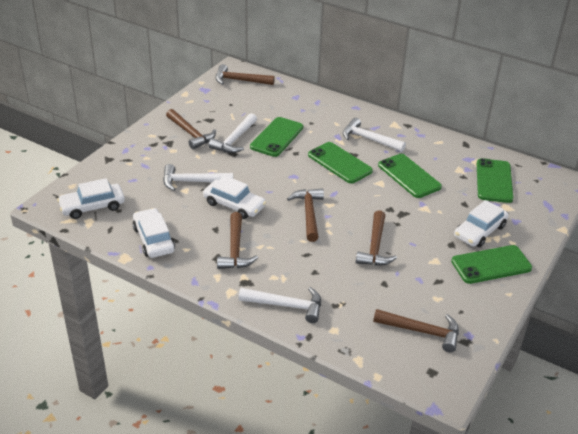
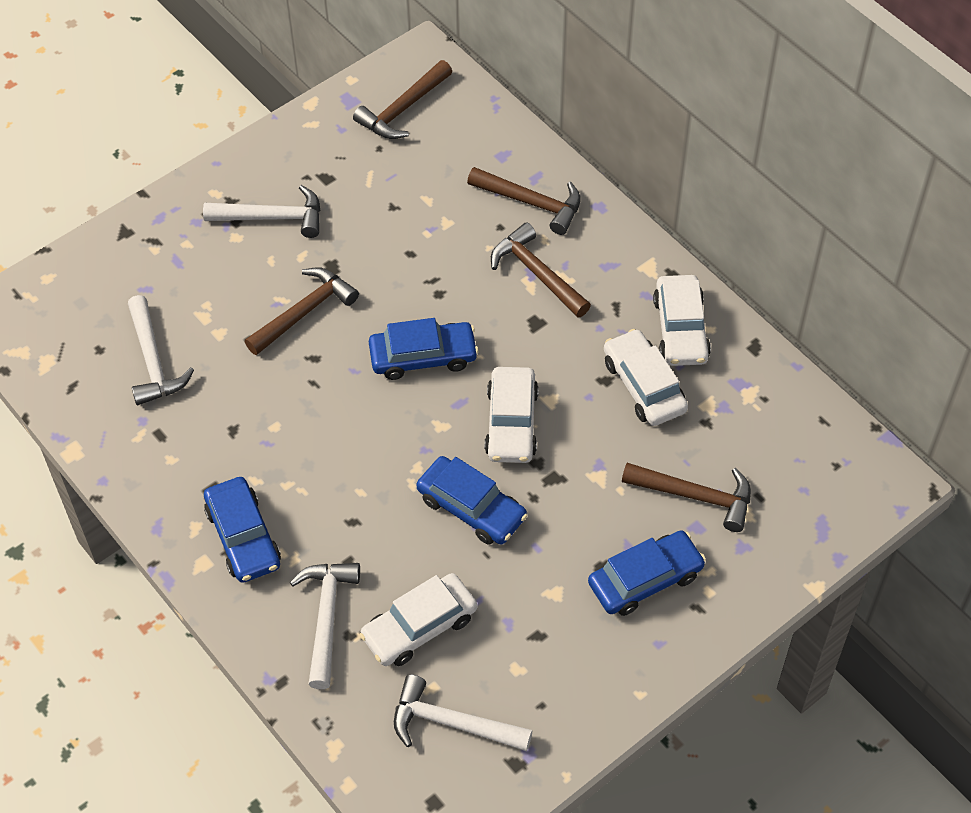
blue car: none = 0 -> [204,477,281,583] [369,318,478,380] [417,456,527,545] [588,530,706,616] = 4
brown hammer: [166,109,216,150] [216,64,275,85] [217,212,258,269] [287,188,324,242] [356,210,397,266] [373,309,459,353] = 6 -> [245,267,359,355] [353,60,452,139] [467,167,581,235] [491,222,591,317] [622,463,751,532] = 5
green phone: [250,117,303,157] [308,142,373,183] [378,154,442,198] [451,245,532,284] [477,158,513,203] = 5 -> none = 0

